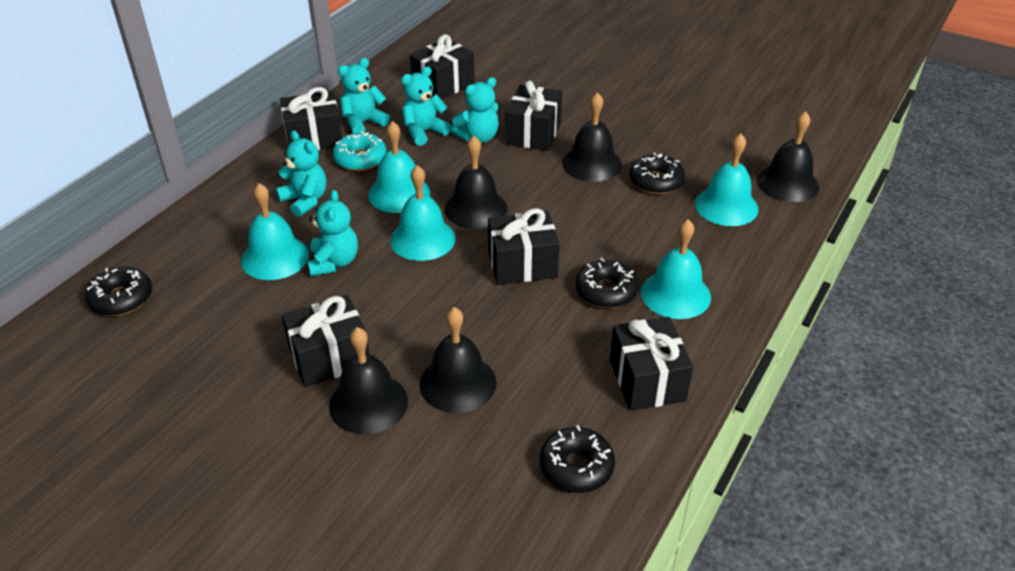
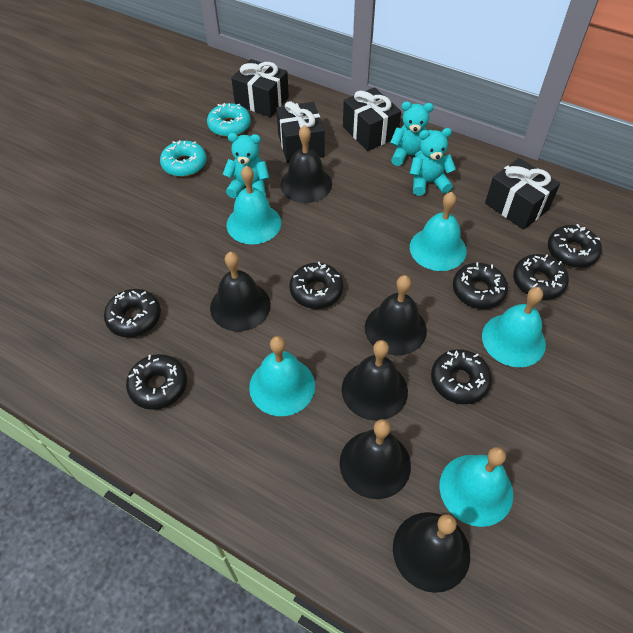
black bell: [329,327,408,434] [420,307,496,413] [444,136,507,229] [562,92,622,182] [757,111,819,202] = 5 -> [210,252,271,331] [280,125,332,203] [340,419,411,499] [342,340,408,421] [365,275,427,355] [393,512,470,593] = 6
black donut: [85,267,152,316] [540,425,615,493] [576,258,639,308] [630,153,685,194] = 4 -> [104,289,161,337] [126,354,187,410] [290,262,343,309] [431,349,492,404] [453,262,508,309] [513,254,569,300] [548,224,602,268] = 7
black gift: [280,87,342,150] [282,295,369,387] [410,34,475,100] [488,208,559,285] [506,81,562,151] [610,317,693,411] = 6 -> [231,59,289,117] [276,101,325,163] [343,87,401,151] [485,158,560,230] = 4
turquoise donut: [333,131,387,171] = 1 -> [160,140,207,177] [207,103,251,137] = 2
turquoise teddy bear: [276,131,327,217] [307,190,358,276] [338,58,390,133] [401,66,451,146] [451,77,499,143] = 5 -> [223,133,269,198] [390,102,433,166] [410,128,456,196] = 3

